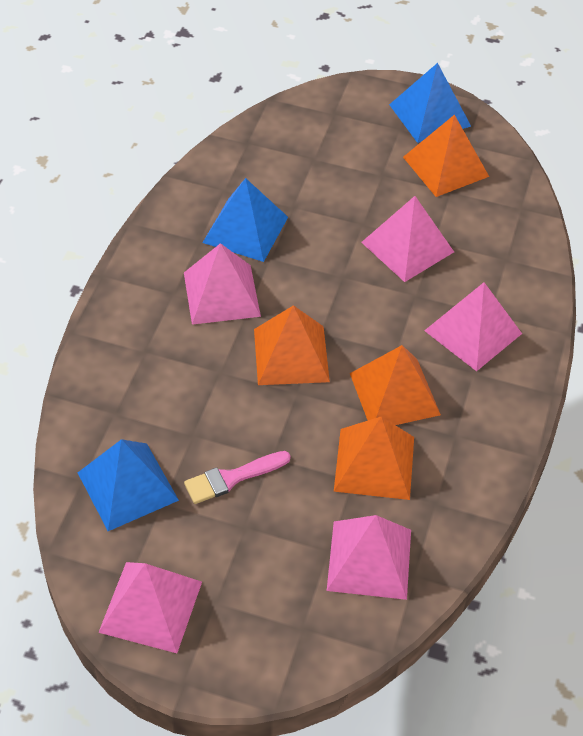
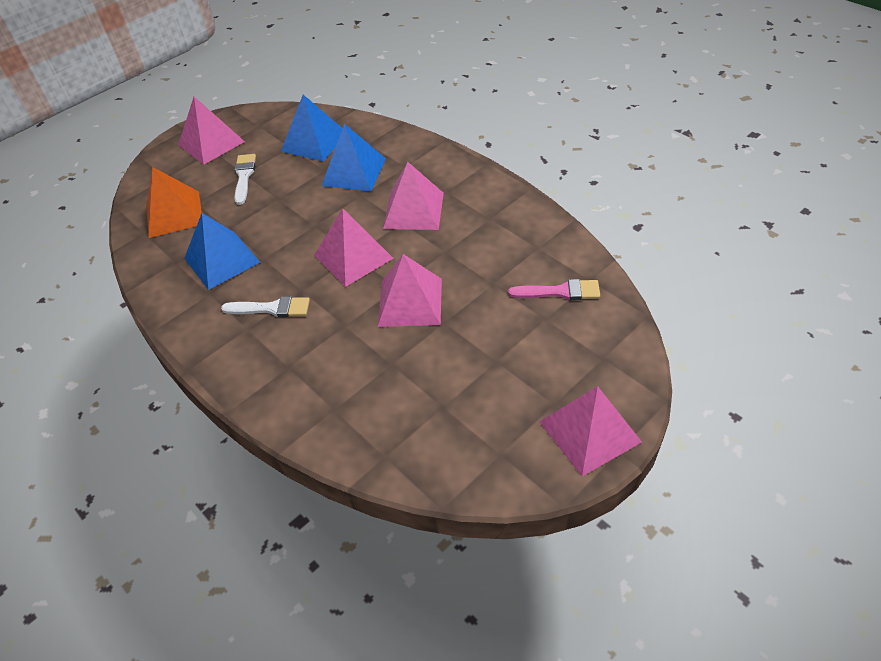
orange pyramid: [254,305,330,385] [334,417,414,500] [350,345,441,425] [403,115,489,197] = 4 -> [146,167,202,238] = 1
white brush: none = 0 -> [221,296,310,317] [234,154,256,205] = 2

